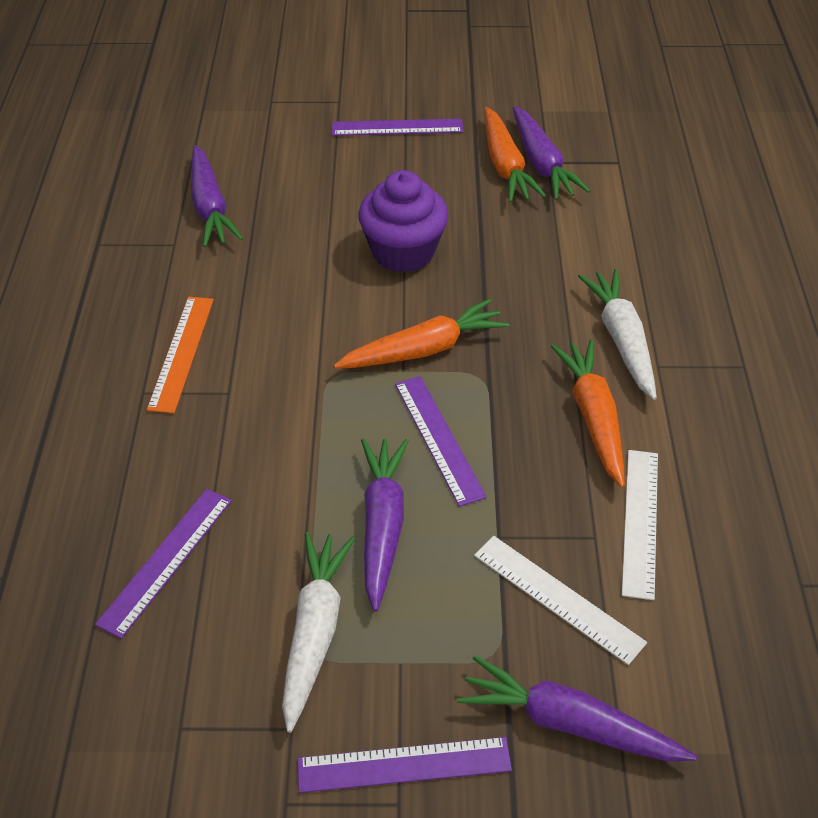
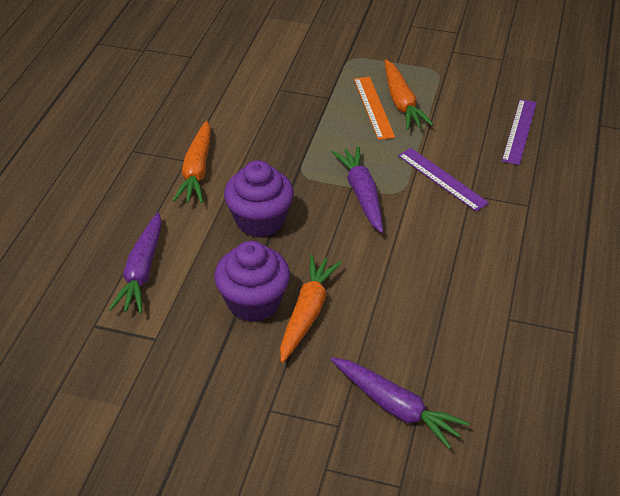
purple carrot: [191,145,243,247] [361,438,408,612] [457,655,697,761] [513,106,590,200] = 4 -> [109,212,162,314] [331,358,469,449] [332,146,383,233] = 3
purple cupcake: [358,170,448,273] = 1 -> [214,241,290,322] [224,160,294,237] = 2
purple ruler: [95,489,232,639] [297,737,512,793] [332,119,464,136] [395,376,487,507] = 4 -> [398,148,489,211] [502,99,537,165] = 2
white carrot: [282,532,355,733] [578,269,657,400] = 2 -> none = 0
white ruler: [474,536,647,665] [622,450,658,600] = 2 -> none = 0

